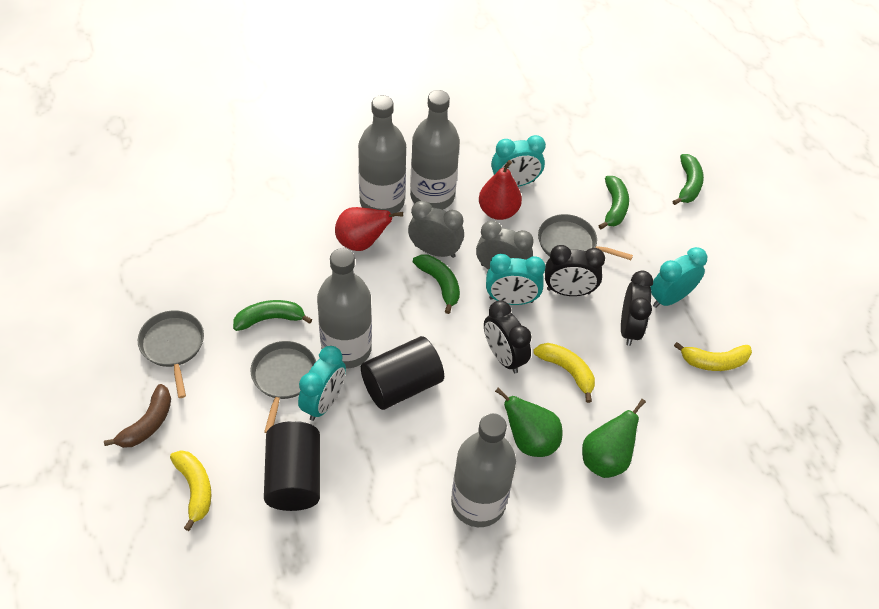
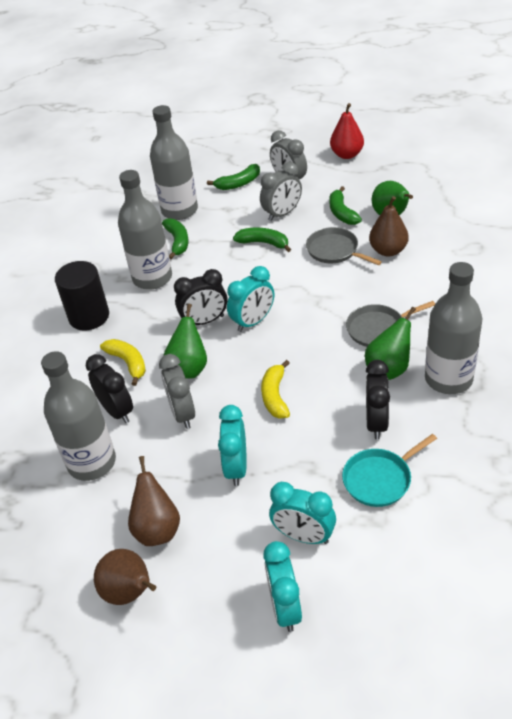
black cylinder: [264,421,320,511] [361,336,444,410] = 2 -> [55,261,109,331] = 1
brown banana: [104,384,171,448] = 1 -> none = 0
brown pear: none = 0 -> [94,549,156,605] [128,456,180,546] [369,196,409,257] = 3
green pear: [495,387,563,457] [582,399,646,478] = 2 -> [163,304,207,379] [365,307,416,380] [372,181,413,215] = 3
grey clock: [408,201,464,258] [476,221,534,270] = 2 -> [159,354,195,429] [260,162,302,221] [270,130,307,180] = 3
grey pan: [138,310,204,398] [251,341,316,433] [538,214,633,260] = 3 -> [306,227,382,265] [346,301,435,347] = 2
red pear: [335,207,403,251] [479,160,522,220] = 2 -> [330,103,364,159] = 1
turquoise pan: none = 0 -> [342,434,437,507] = 1
yellow banana: [170,450,212,531] [533,343,595,403] [674,342,752,371] = 3 -> [100,339,146,386] [261,360,290,419] = 2

